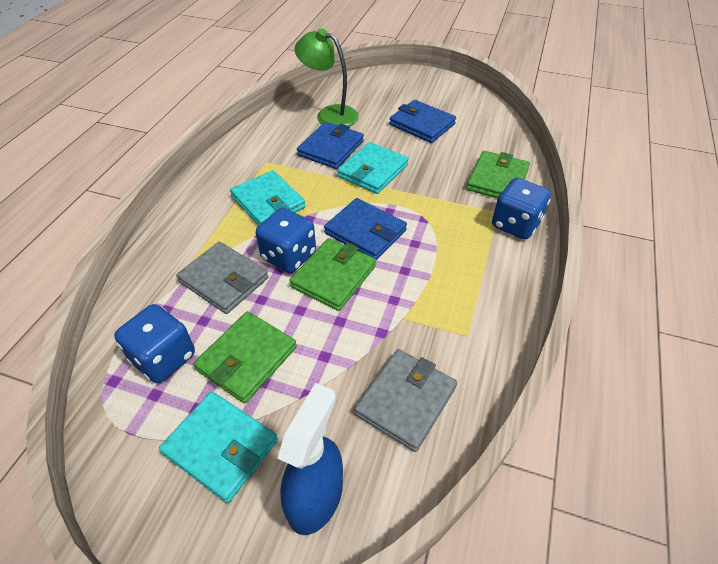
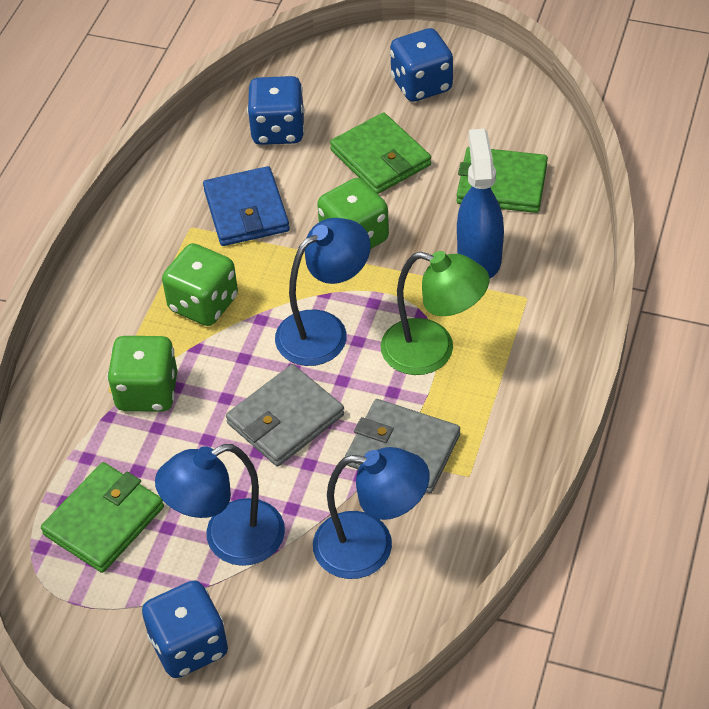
blue lamp: none = 0 -> [155,444,285,566] [275,218,371,366] [313,447,430,579] = 3
blue wallet: [297,122,364,169] [324,198,407,260] [389,100,456,143] = 3 -> [203,166,289,246] = 1
green dice: none = 0 -> [107,336,177,412] [162,243,238,326] [317,178,389,249] = 3
turquoise wallet: [159,391,278,503] [230,170,305,226] [337,142,408,194] = 3 -> none = 0

